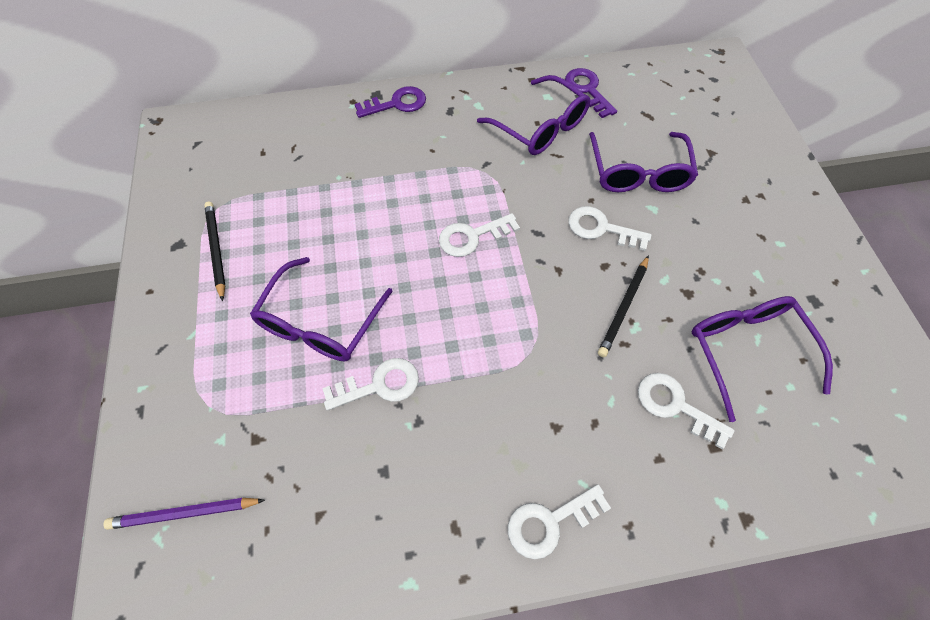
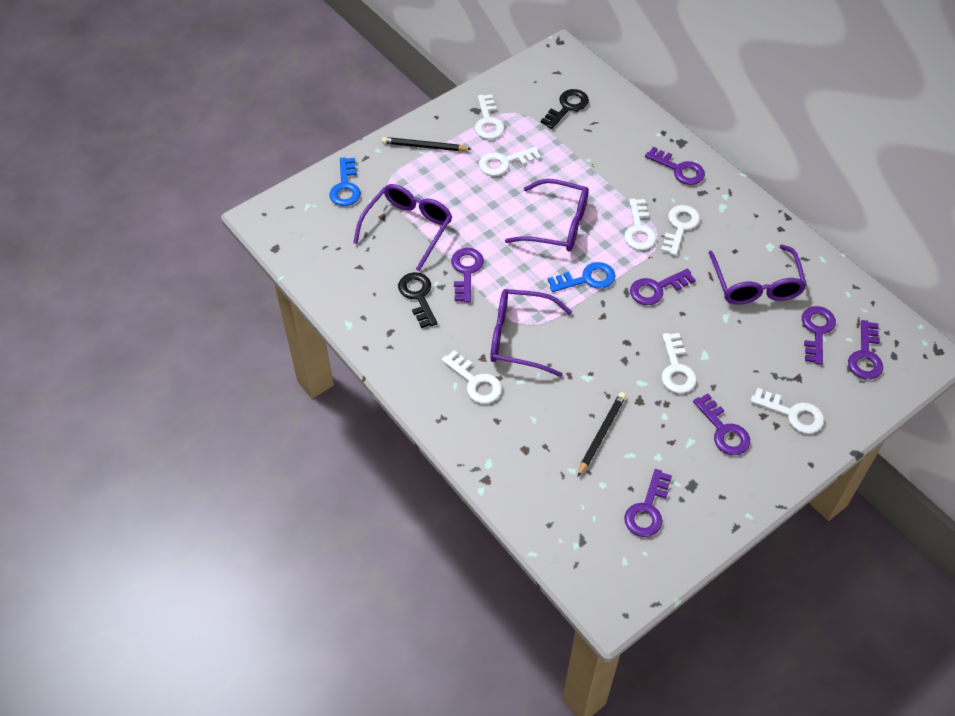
black key: none = 0 -> [398,272,437,328] [541,89,589,129] = 2
blue key: none = 0 -> [329,157,361,206] [548,262,616,292] = 2
purple key: [355,86,426,118] [565,68,617,118] = 2 -> [451,248,484,303] [624,469,672,537] [630,268,696,305] [645,147,705,185] [693,393,750,455] [802,306,836,365] [848,320,883,379] = 7
purple pencil: [103,498,265,530] = 1 -> none = 0
white key: [322,358,419,411] [439,213,520,257] [508,484,611,559] [568,206,652,251] [638,373,735,449] = 5 -> [441,350,502,404] [475,94,505,139] [479,147,541,176] [624,199,656,250] [661,205,700,256] [661,333,697,393] [750,388,824,434] = 7

